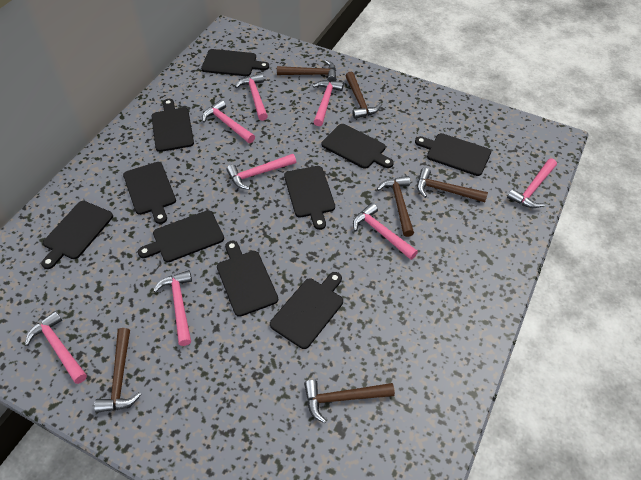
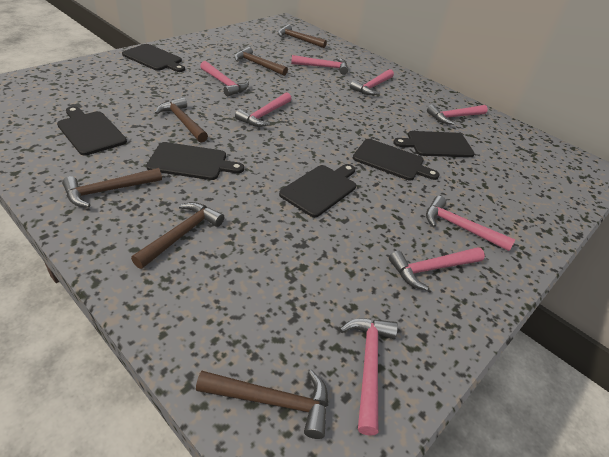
black cutting board: [41,201,113,269] [123,162,176,224] [138,210,224,262] [152,99,194,152] [201,49,269,76] [217,240,278,317] [270,272,343,349] [284,166,335,230] [322,124,394,169] [415,133,491,176] = 10 -> [57,106,127,156] [122,44,185,72] [146,142,244,180] [279,164,356,217] [353,139,439,181] [393,131,475,157] = 6

